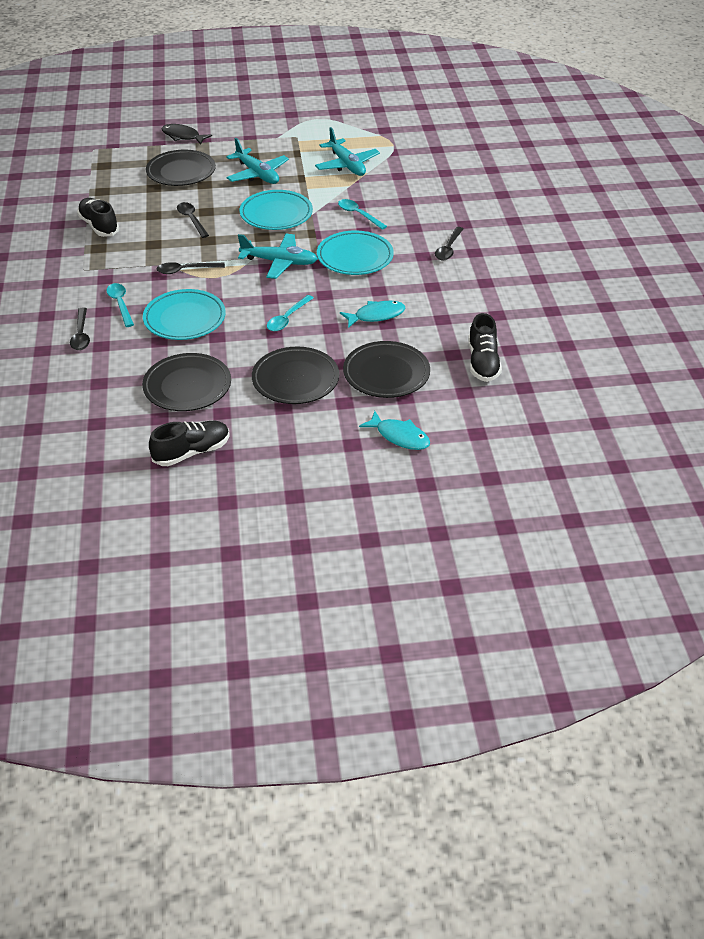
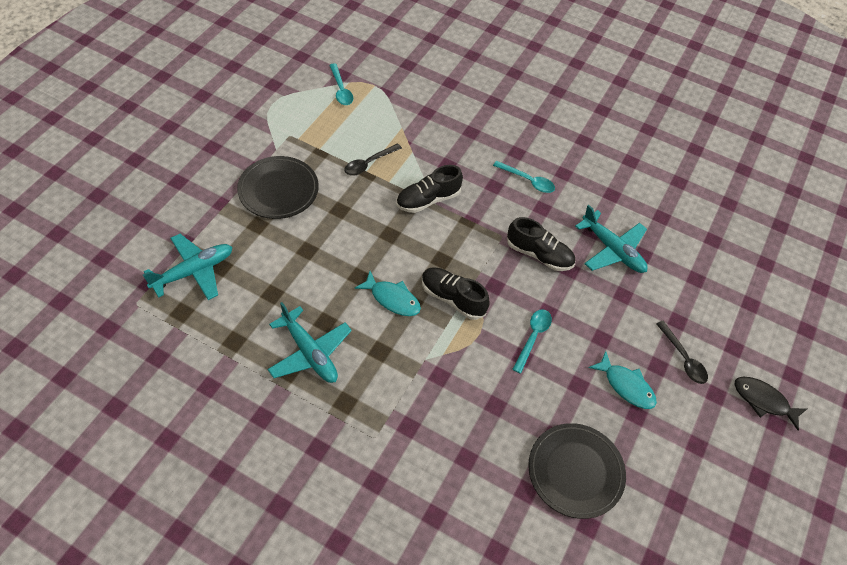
black plate: [142,353,231,411] [146,150,216,186] [252,347,339,404] [343,341,430,398] = 4 -> [237,156,319,219] [528,423,626,519] = 2
black spoon: [70,307,90,350] [157,262,225,274] [177,202,209,238] [435,227,463,260] = 4 -> [345,143,402,175] [656,321,708,384] = 2
turquoise plate: [143,289,226,340] [240,190,313,230] [317,231,394,275] = 3 -> none = 0

